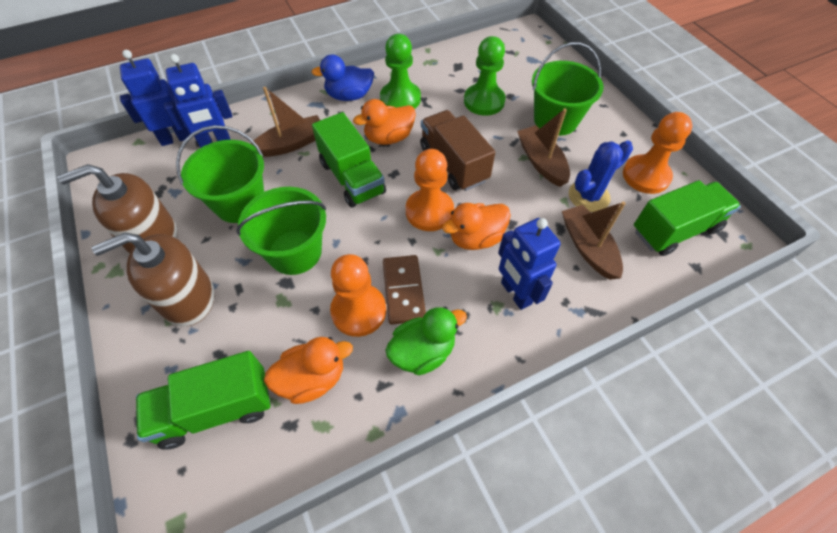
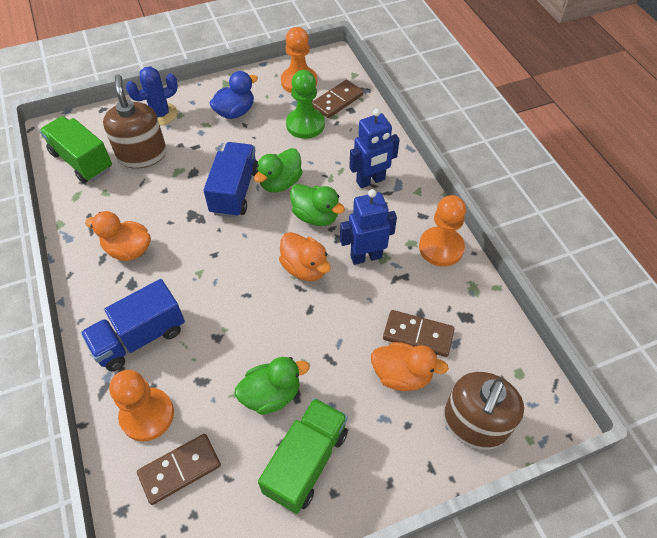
blue robot: [120,50,190,146] [164,54,232,148] [498,218,561,310] = 3 -> [340,189,397,265] [349,109,400,188] = 2
blue truck: none = 0 -> [81,279,185,371] [203,142,258,218] = 2
brown boat: [251,87,320,157] [517,109,570,187] [562,201,626,280] = 3 -> none = 0
brown domino: [383,255,426,325] = 1 -> [137,434,221,505] [312,80,364,118] [383,310,455,357] = 3
brown truck: [420,110,495,191] = 1 -> none = 0
green bucket: [176,125,264,223] [236,187,326,275] [532,42,604,136] = 3 -> none = 0
green duck: [386,307,467,375] = 1 -> [235,357,309,415] [254,148,302,192] [290,184,345,226] = 3
green pawn: [380,34,421,109] [464,36,506,116] = 2 -> [286,70,325,139] = 1
green truck: [136,351,270,450] [312,112,386,208] [634,180,741,256] = 3 -> [40,116,112,183] [258,398,348,514] = 2

